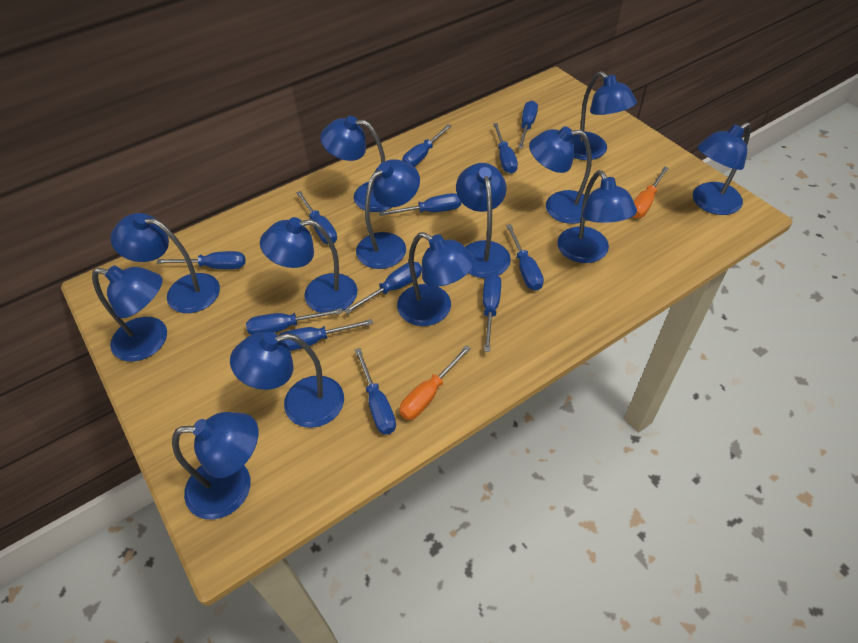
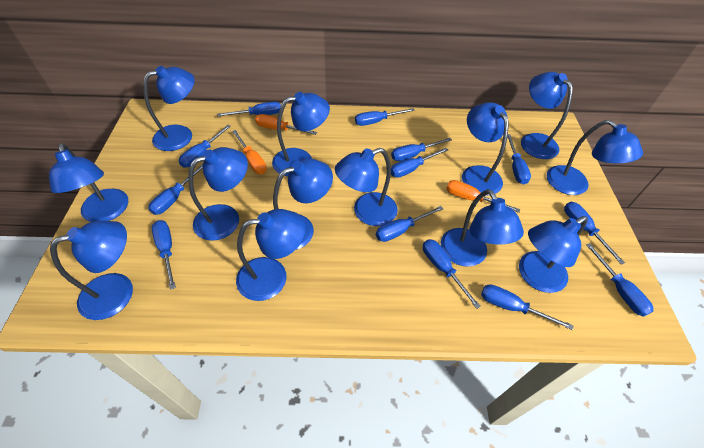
blue screwdriver: [157,251,245,269] [246,308,343,335] [278,319,373,351] [296,191,337,244] [344,262,422,314] [355,348,396,435] [379,193,461,216] [402,124,451,167] [483,273,501,352] [493,123,518,174] [506,224,544,291] [518,100,538,149] = 12 -> [148,164,203,215] [152,220,176,290] [179,125,231,167] [217,102,281,116] [355,108,415,126] [376,206,443,242] [391,138,452,161] [391,148,448,178] [423,239,481,309] [481,284,574,330] [507,134,531,185] [564,202,625,265] [586,243,653,316] = 13
orange screwdriver: [399,345,471,420] [633,166,669,218] = 2 -> [232,130,267,174] [255,114,317,135] [446,180,520,213] = 3

